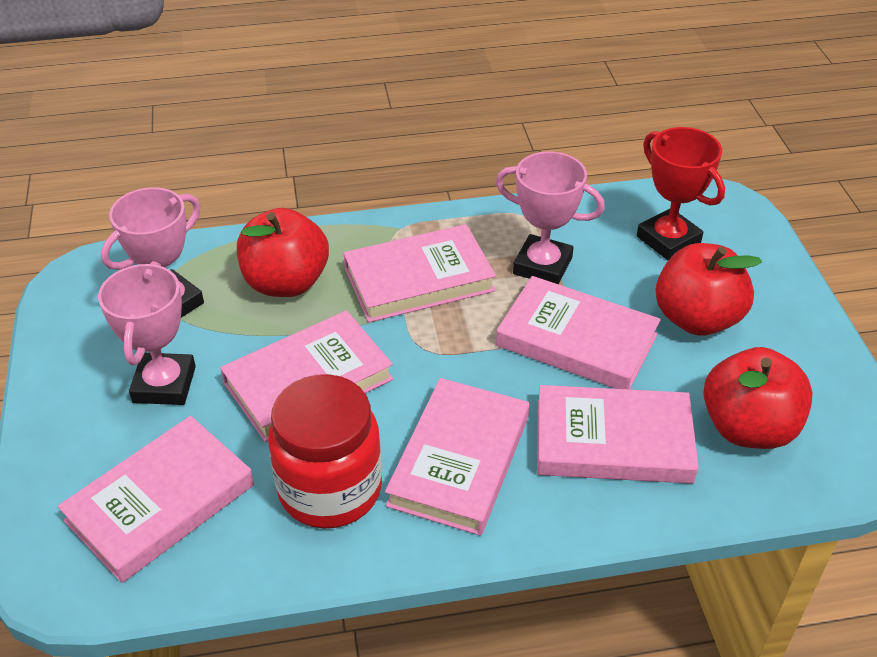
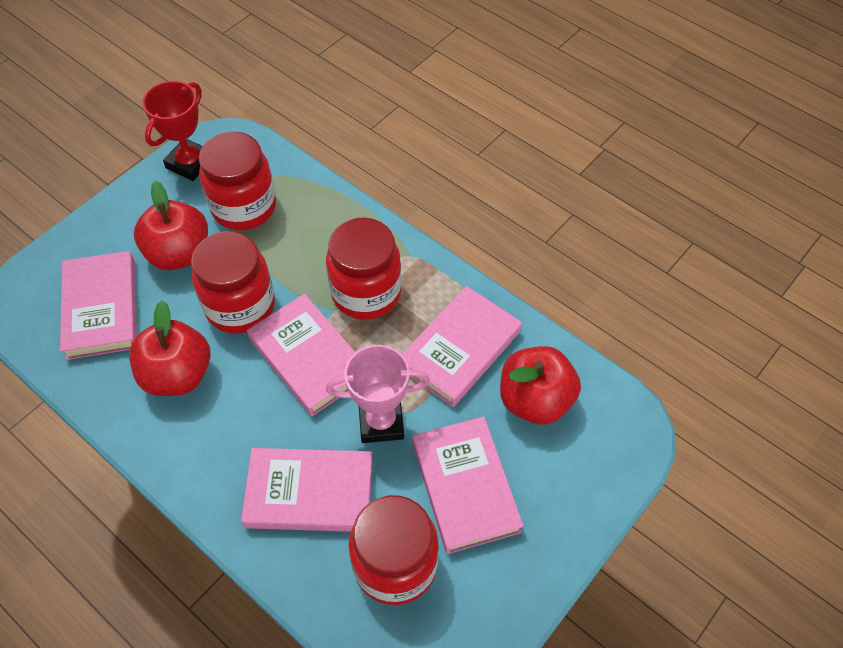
pink book: [58,416,254,583] [220,310,393,442] [343,224,496,322] [385,378,529,536] [496,276,661,389] [537,385,699,484] = 6 -> [60,251,137,360] [241,448,373,532] [247,294,355,416] [402,286,522,407] [412,416,524,554] = 5
pink trophy: [98,261,196,405] [101,187,204,318] [496,151,605,284] = 3 -> [326,345,430,443] = 1
red jar: [268,374,382,528] = 1 -> [191,231,275,334] [199,132,276,230] [326,218,402,320] [348,495,439,605] = 4

